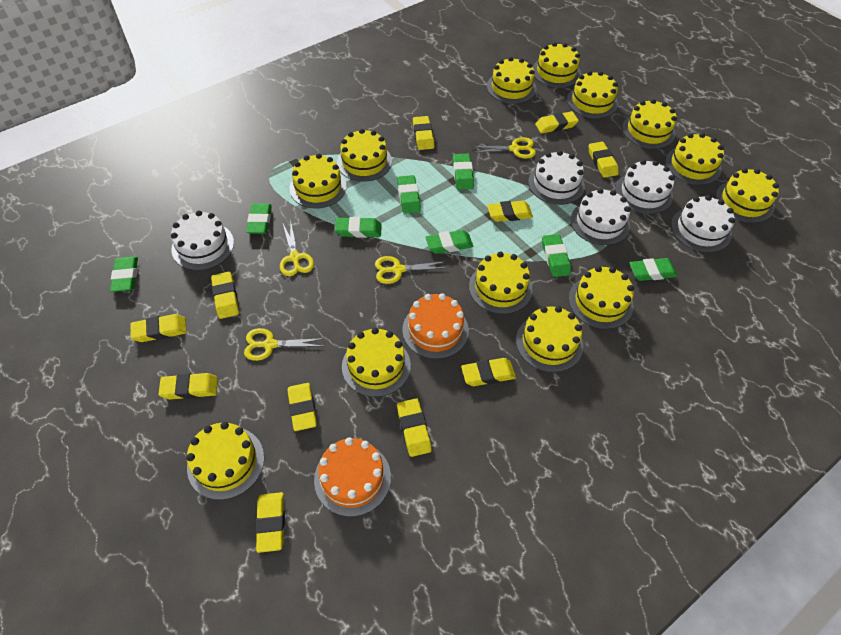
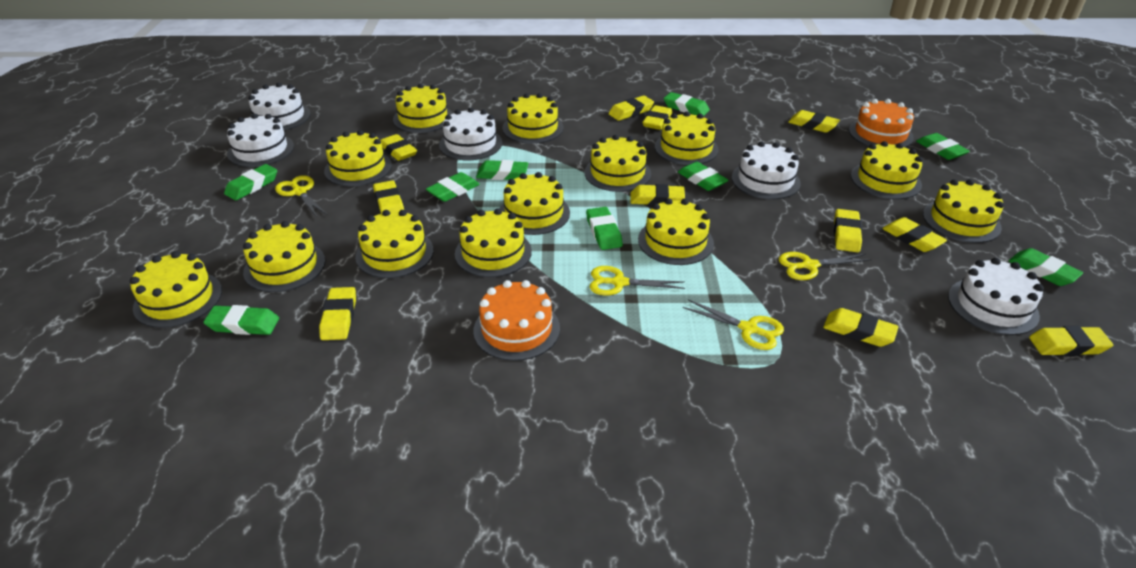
green eraser: [110,257,138,292] [246,203,272,234] [335,217,382,238] [397,175,421,214] [425,230,473,254] [453,154,474,190] [542,234,571,277] [630,258,678,281] = 8 -> [203,305,279,335] [224,164,277,200] [426,172,480,202] [476,160,529,180] [586,207,623,250] [663,92,710,116] [678,162,728,191] [916,133,970,160] [1009,248,1083,286] = 9

